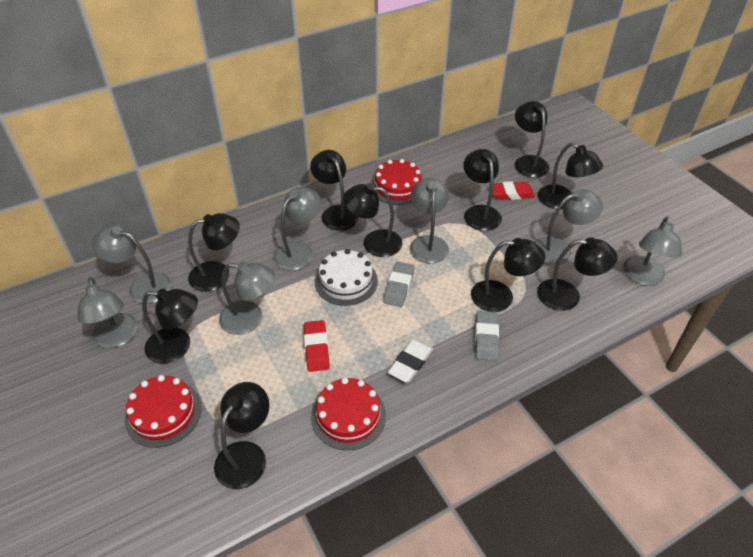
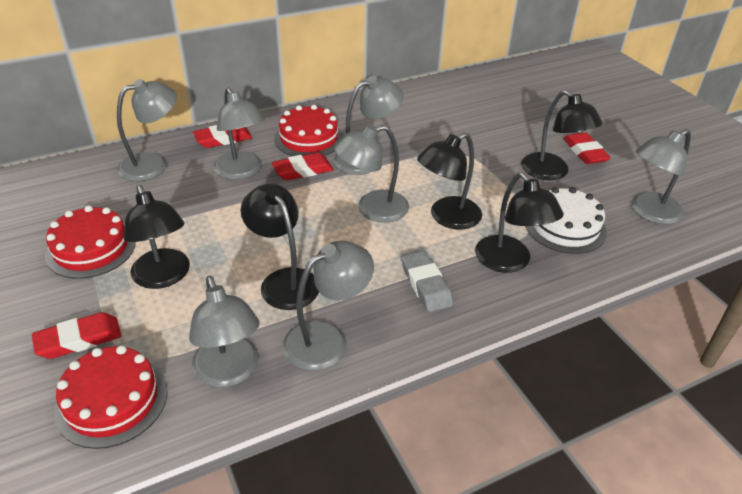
black lamp: [142,289,198,364] [188,213,240,292] [214,382,269,489] [310,150,359,231] [343,183,402,257] [463,149,502,231] [471,238,545,312] [515,101,550,178] [537,237,617,311] [538,143,603,209] = 10 -> [124,185,190,289] [241,184,319,310] [417,132,482,230] [475,172,564,273] [521,90,603,180] = 5
grey eraser: [383,262,414,307] [475,311,499,361] = 2 -> [401,251,453,312] = 1
red eraser: [304,320,330,372] [493,181,535,200] = 2 -> [32,312,121,359] [193,125,252,148] [272,153,333,180] [564,133,611,164] = 4
white eraser: [388,339,433,382] = 1 -> none = 0

